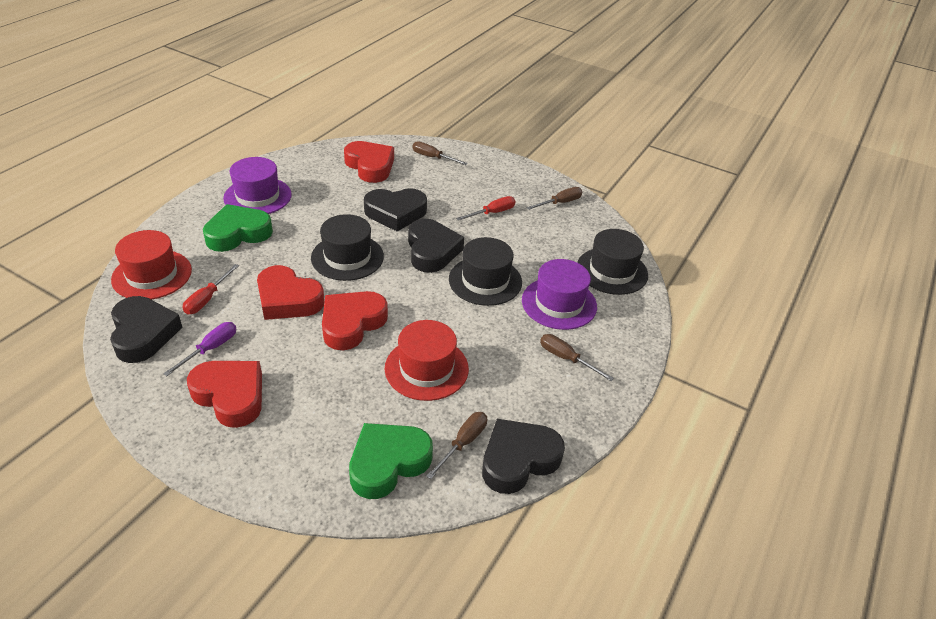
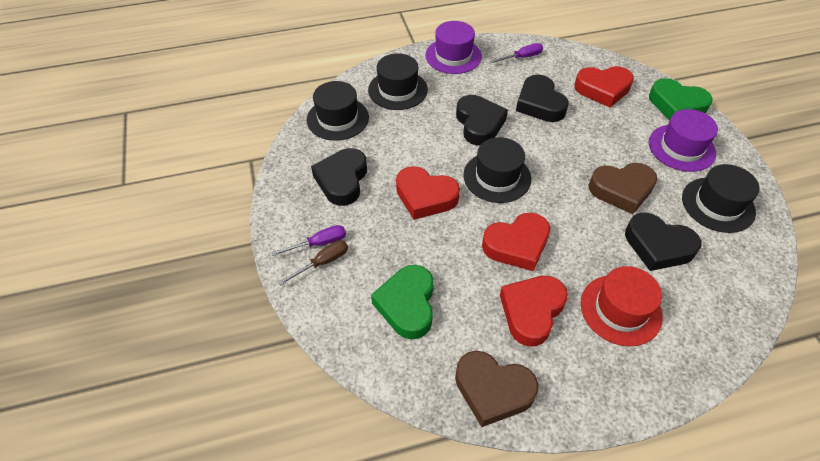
black hat: [311,214,384,281] [449,237,522,306] [577,229,648,295] = 3 -> [307,81,369,141] [368,53,428,110] [463,137,531,203] [682,164,760,233] = 4
brown heart: none = 0 -> [455,351,539,427] [589,163,657,214] = 2
brown screwdriver: [413,141,468,165] [426,412,487,479] [526,187,582,210] [540,334,614,381] = 4 -> [278,240,348,285] = 1
purple screwdriver: [163,322,237,376] = 1 -> [271,225,346,256] [490,43,543,63] = 2
red hat: [111,230,192,300] [385,320,469,401] = 2 -> [581,266,663,346] = 1
red screwdriver: [183,264,239,314] [456,196,515,221] = 2 -> none = 0

